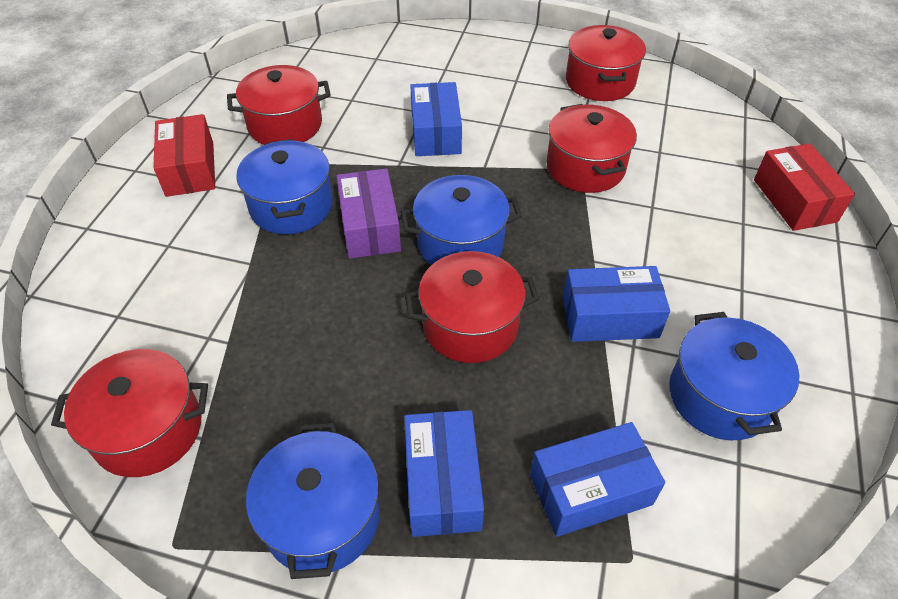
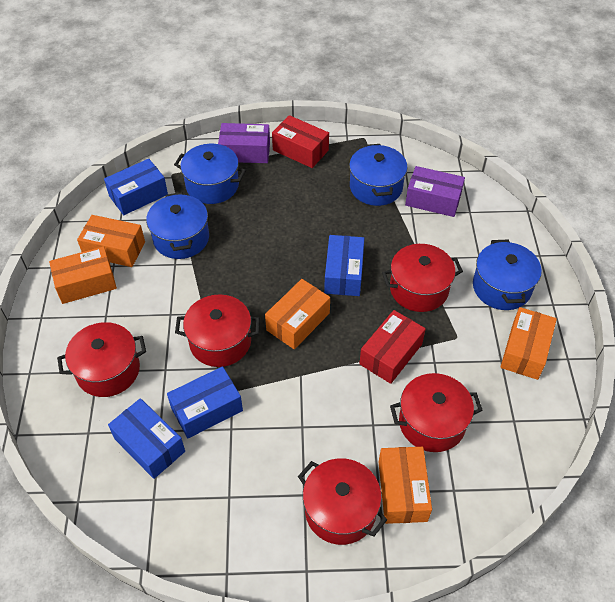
orange box: none = 0 -> [49,246,117,304] [77,215,145,267] [265,279,330,349] [378,447,432,524] [500,307,557,380] = 5
purple box: [336,168,401,259] = 1 -> [218,123,270,163] [405,166,465,217] = 2

